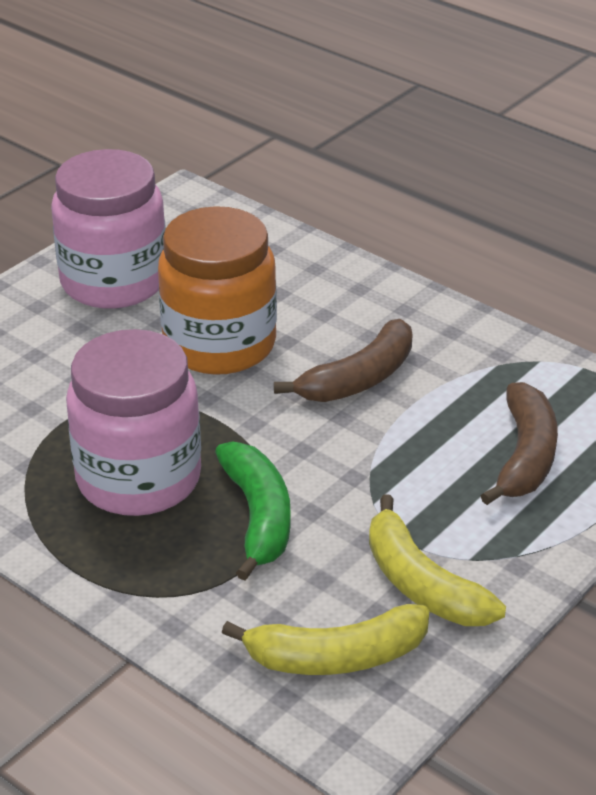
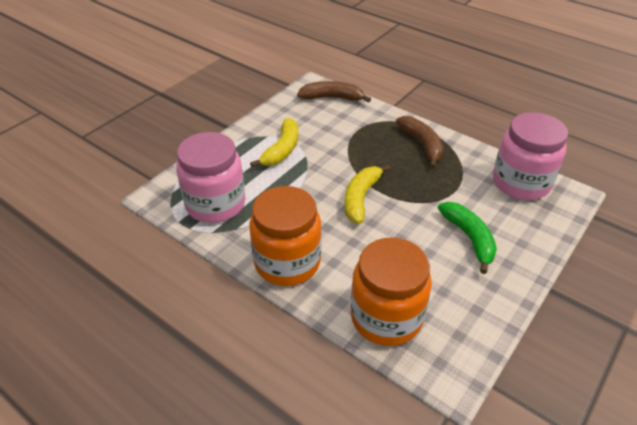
orange jar: [158,206,277,375] = 1 -> [249,186,322,286] [351,237,432,346] = 2

